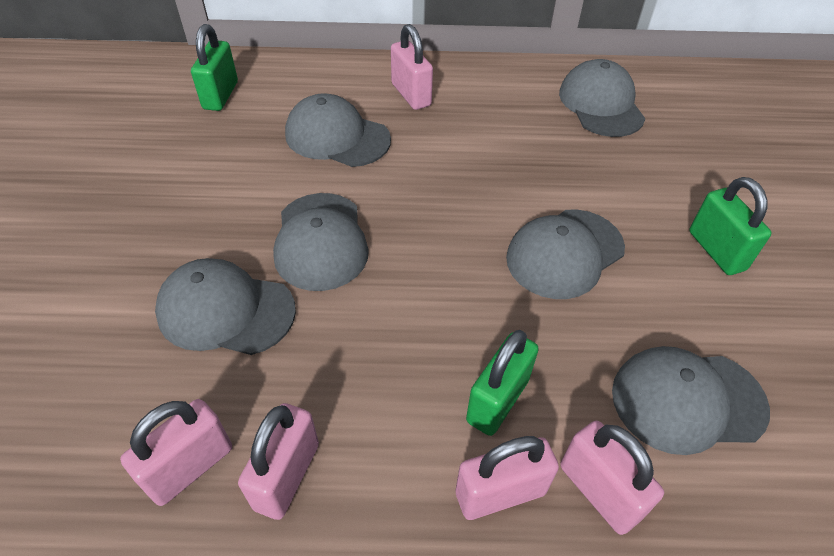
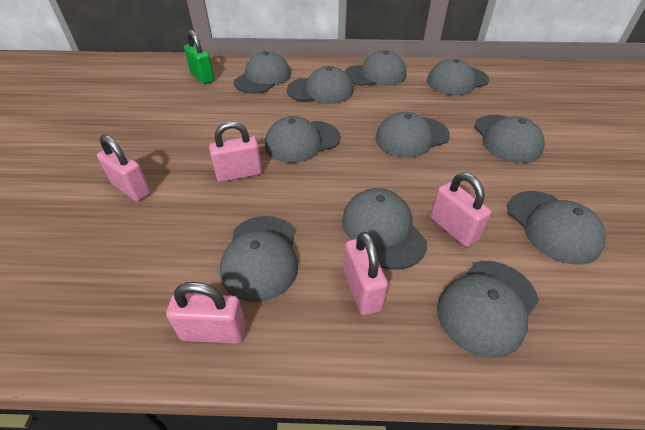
green padlock: [191,24,238,111] [466,330,539,436] [689,177,772,275] = 3 -> [184,30,214,84] = 1
grey cap: [155,258,296,355] [273,193,369,291] [285,93,391,167] [506,209,625,299] [559,59,645,137] [612,346,770,455] = 6 -> [220,216,298,302] [234,51,291,94] [265,116,341,163] [287,66,353,104] [342,188,427,270] [345,51,406,86] [375,112,450,158] [427,59,489,95] [437,261,539,358] [474,115,545,163] [507,191,606,265] = 11

